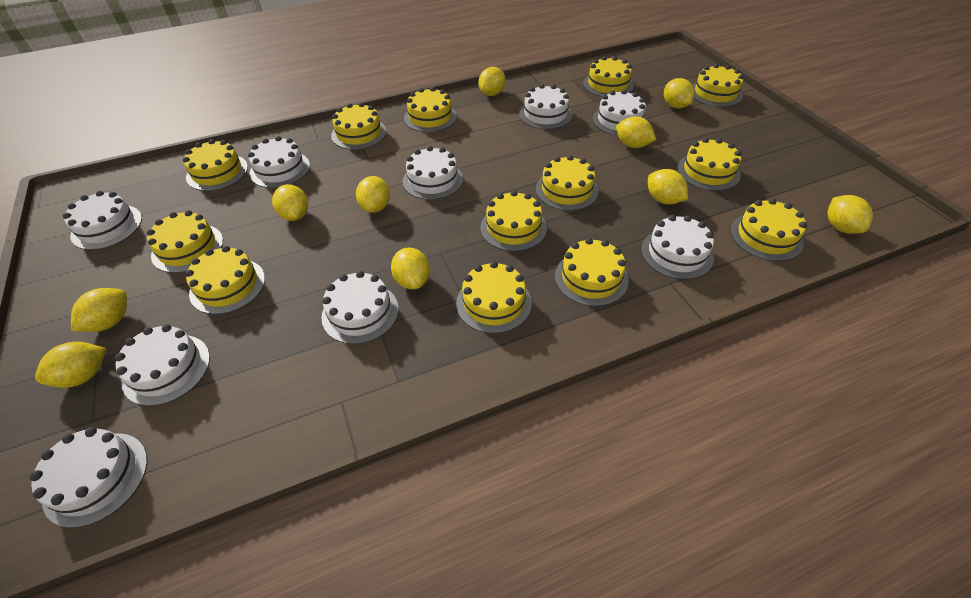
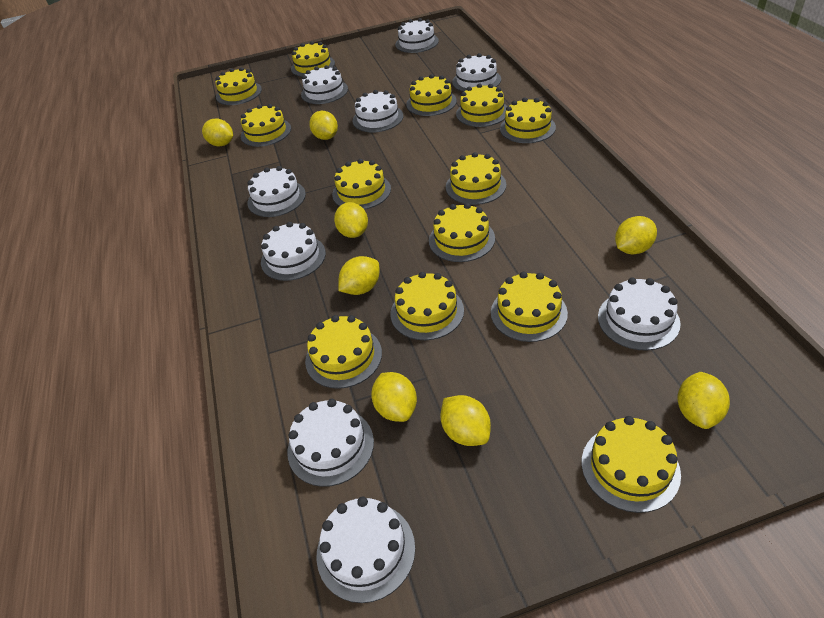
yellow lemon: [35,342,106,388] [71,288,127,332] [272,184,308,221] [356,176,390,213] [391,247,430,289] [478,67,506,96] [616,116,656,148] [648,169,688,204] [664,78,695,109] [827,195,873,234] = 10 -> [202,118,233,147] [309,111,338,140] [334,202,368,238] [338,256,379,295] [371,372,417,422] [440,395,491,446] [615,216,657,254] [677,372,730,429] = 8

